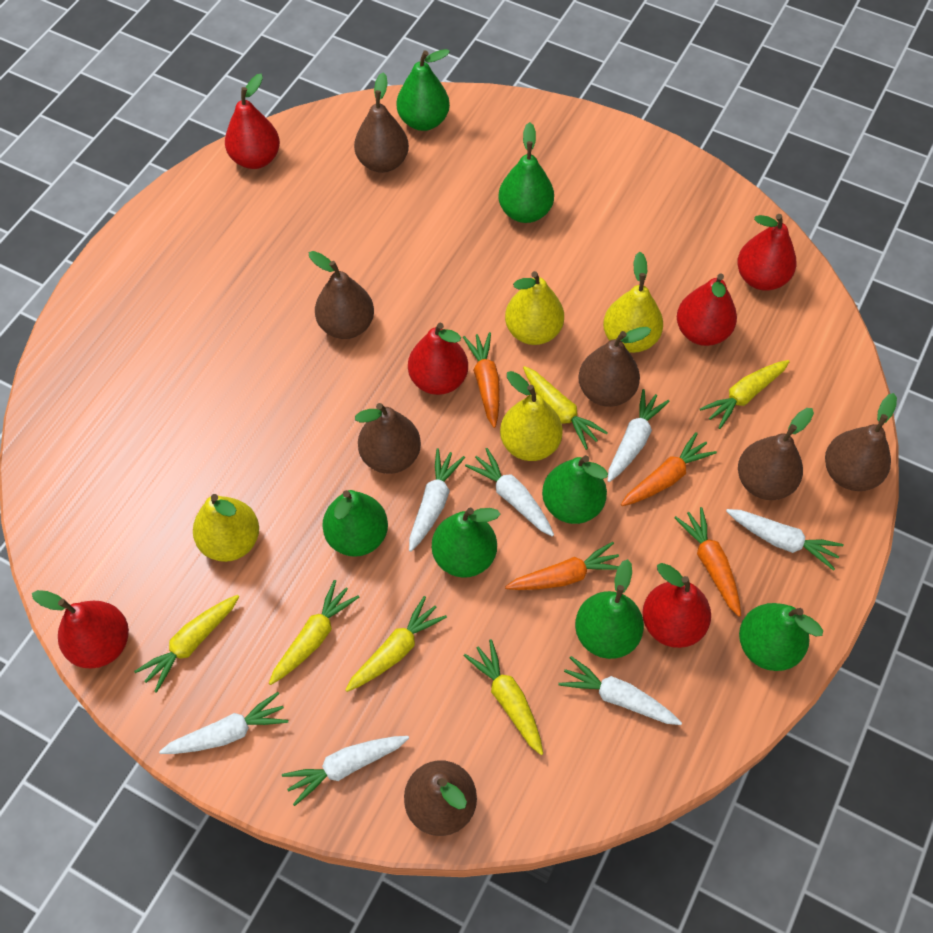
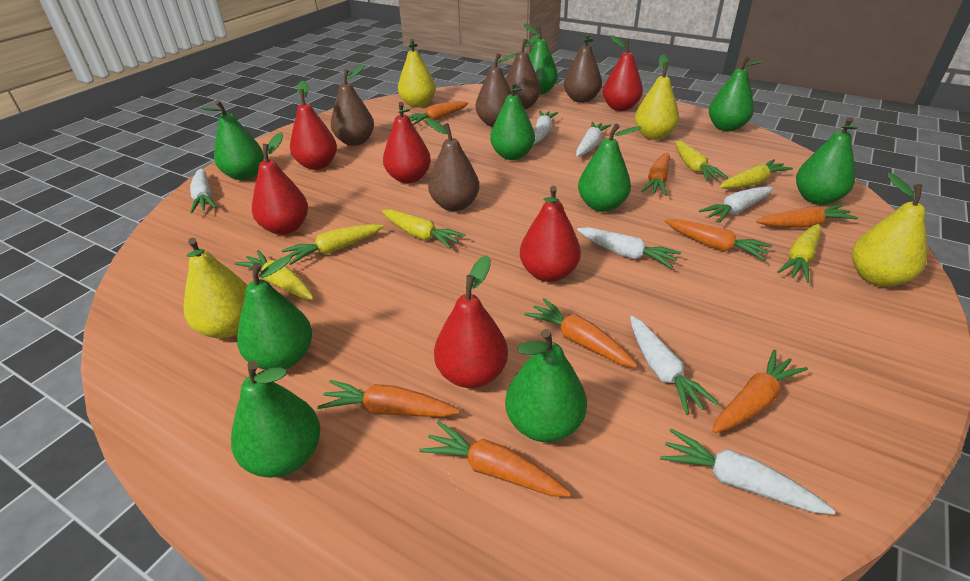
brown pear: [309,251,374,339] [354,73,409,173] [355,403,421,474] [404,760,477,836] [578,327,651,407] [738,408,814,500] [825,393,897,491] = 7 -> [331,65,374,146] [426,118,479,211] [476,53,517,127] [506,34,541,109] [564,34,602,103] = 5
green pear: [322,490,388,557] [397,49,450,131] [432,507,501,578] [499,122,554,223] [542,455,608,524] [575,559,644,659] [739,603,823,671] = 7 -> [201,100,264,180] [231,361,321,477] [237,256,312,370] [490,81,535,160] [505,329,587,442] [524,23,558,94] [578,124,642,212] [709,56,765,131] [796,117,858,205] = 9
orange carrot: [463,332,500,428] [505,542,619,590] [621,432,717,506] [674,507,741,617] = 4 -> [317,380,460,417] [408,101,469,125] [419,421,571,497] [524,298,638,368] [641,152,670,196] [665,219,772,260] [712,349,808,433] [756,205,858,228] = 8

